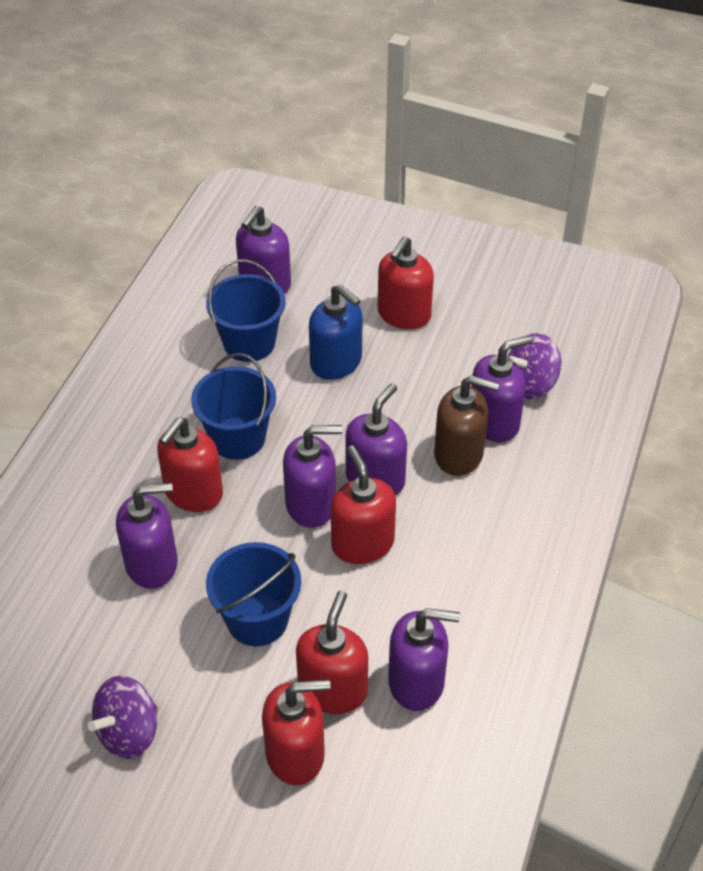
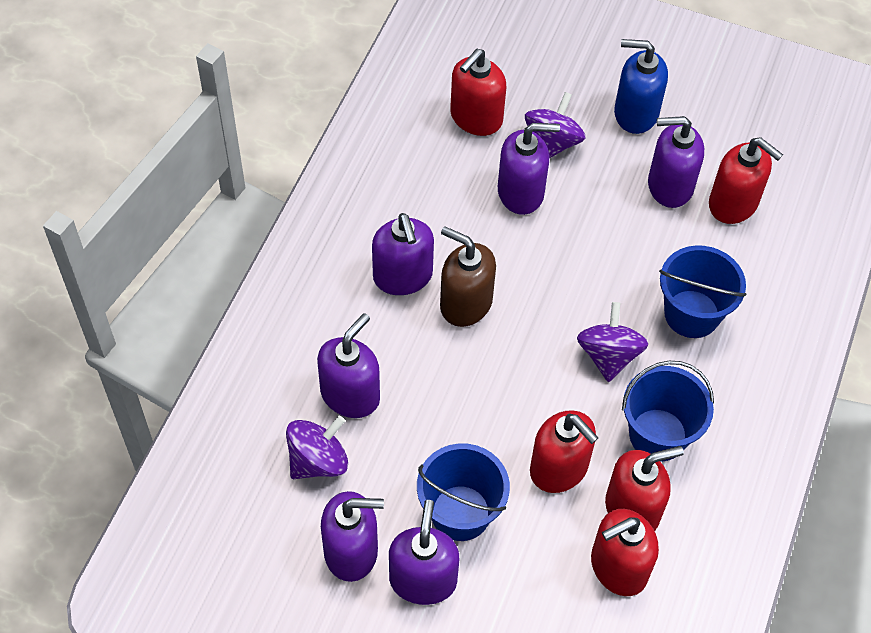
purple spinning top: [88,676,158,759] [508,333,561,399] = 2 -> [286,416,348,479] [525,92,586,158] [577,302,648,382] = 3

